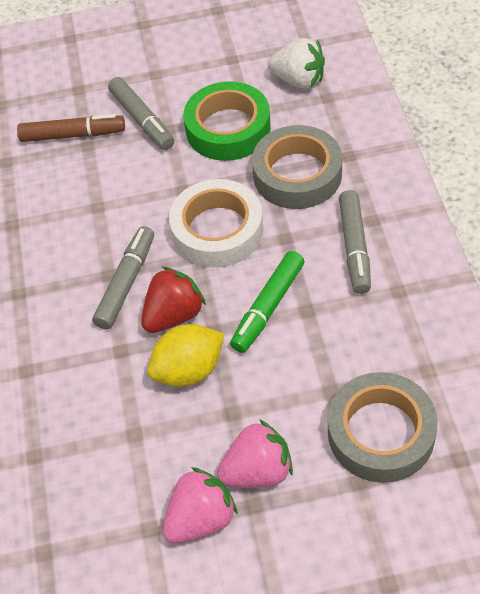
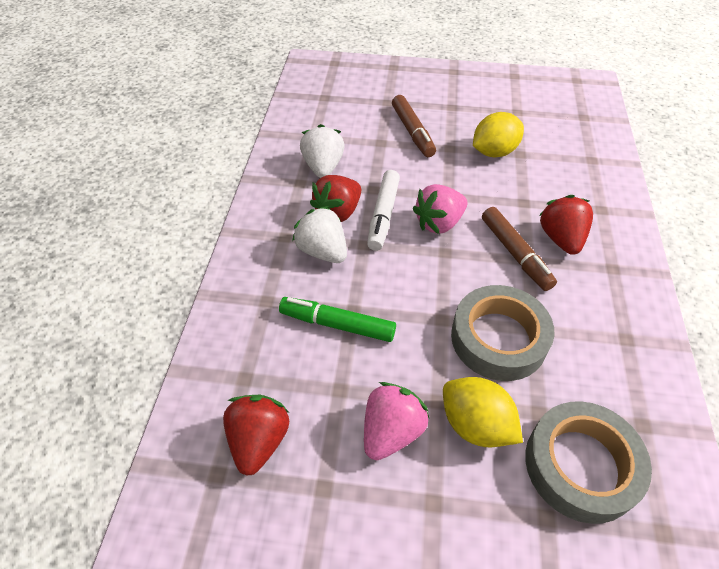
brown marker: [17,114,125,142] = 1 -> [392,95,436,157] [482,207,557,291] = 2
green tape: [183,81,271,161] = 1 -> none = 0
grey marker: [92,226,154,330] [108,77,174,150] [339,190,371,294] = 3 -> none = 0
red strawberry: [141,267,206,333] = 1 -> [223,395,289,476] [310,175,361,222] [539,195,593,255] = 3
white marker: none = 0 -> [367,170,400,251] = 1
white strawberry: [268,38,325,89] = 1 -> [292,206,347,263] [300,124,345,178] = 2
white tape: [169,179,263,268] = 1 -> none = 0
yellow lemon: [148,324,224,387] = 1 -> [443,377,523,447] [473,112,524,157] = 2

